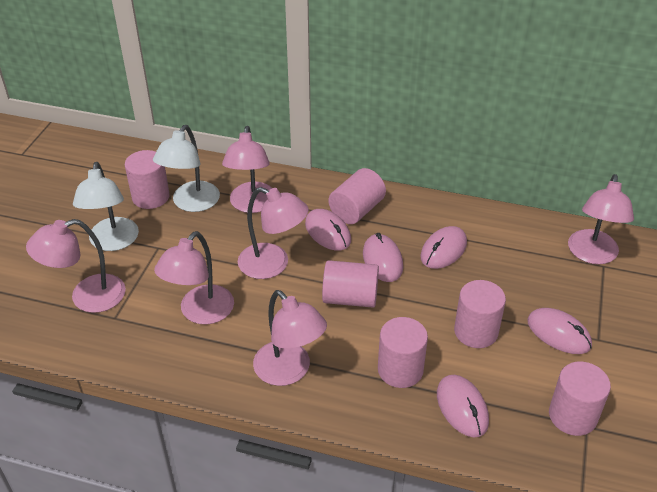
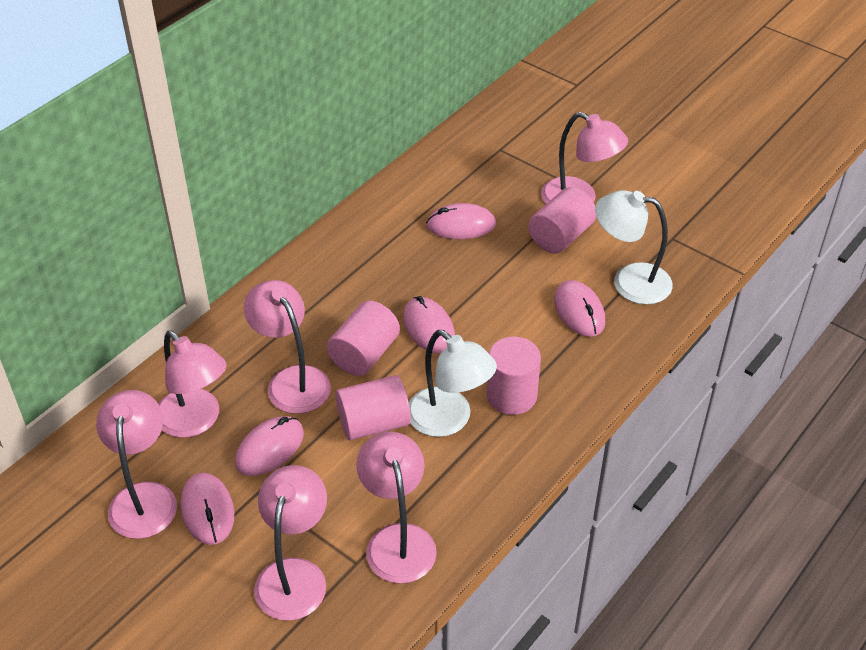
pink cylinder: [125,150,170,209] [322,260,379,308] [328,168,386,224] [378,317,428,388] [454,280,506,348] [549,361,611,436] = 6 -> [327,301,400,376] [336,375,411,440] [486,337,541,415] [529,187,596,253] = 4

